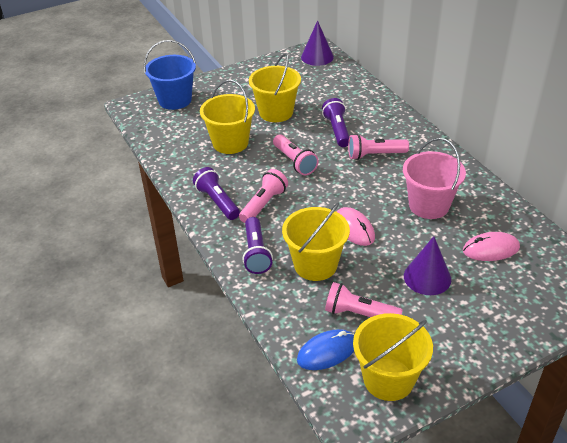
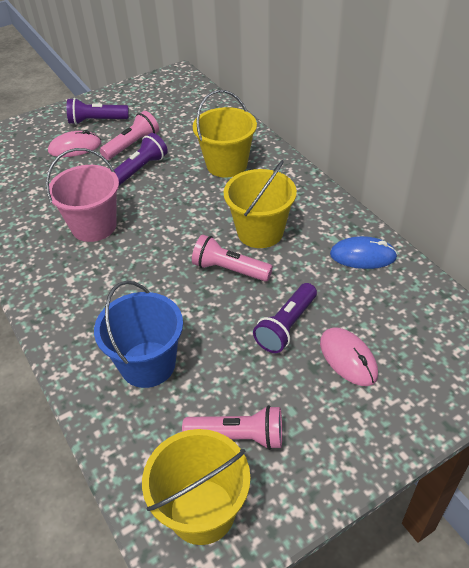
pink flashlight: [239,169,288,223] [273,134,319,175] [325,282,403,317] [348,134,409,160] = 4 -> [100,111,159,160] [182,405,282,450] [192,235,273,281] = 3
purple cone: [301,20,334,66] [404,236,451,295] = 2 -> none = 0
yellow bucket: [200,80,255,154] [249,53,301,122] [282,202,350,281] [353,313,433,401] = 4 -> [142,429,251,545] [193,90,257,178] [224,160,297,248] = 3

